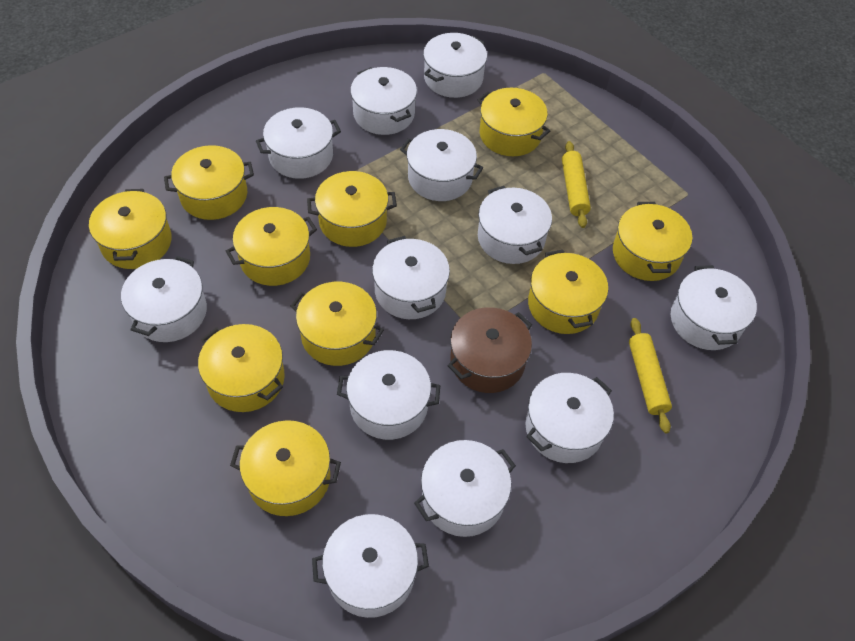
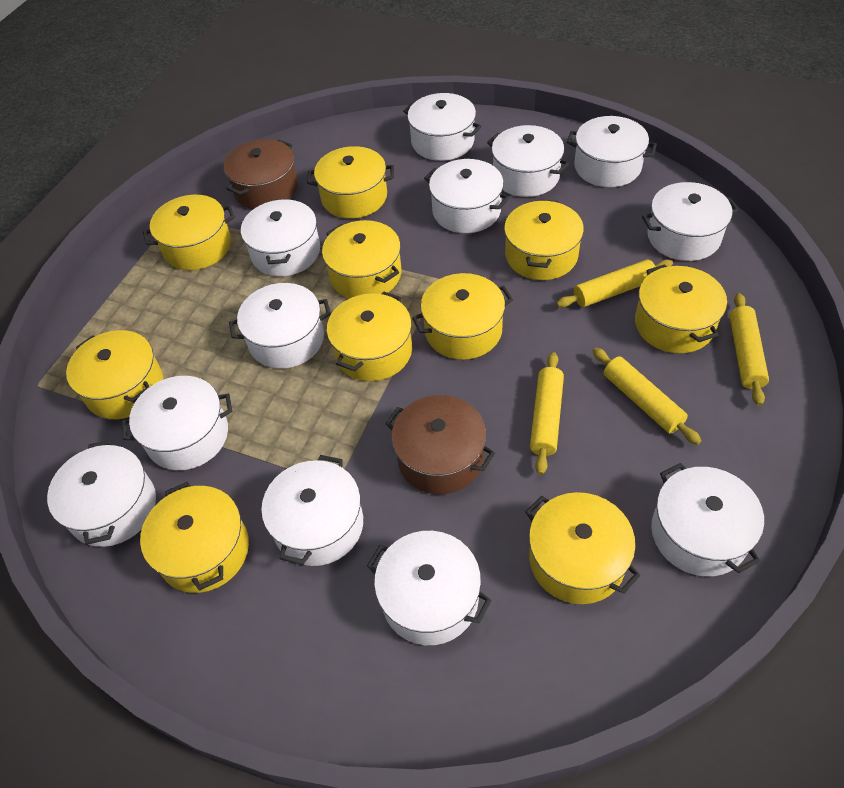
brown pot: [448,307,532,393] = 1 -> [224,139,298,209] [385,395,495,494] = 2
yellow rolling pin: [562,141,591,228] [629,318,672,433] = 2 -> [530,352,564,475] [556,260,673,308] [593,348,701,445] [730,293,769,406] = 4

